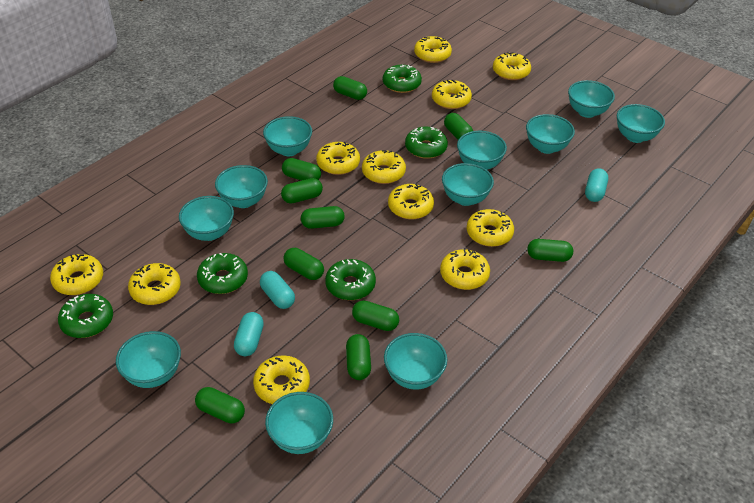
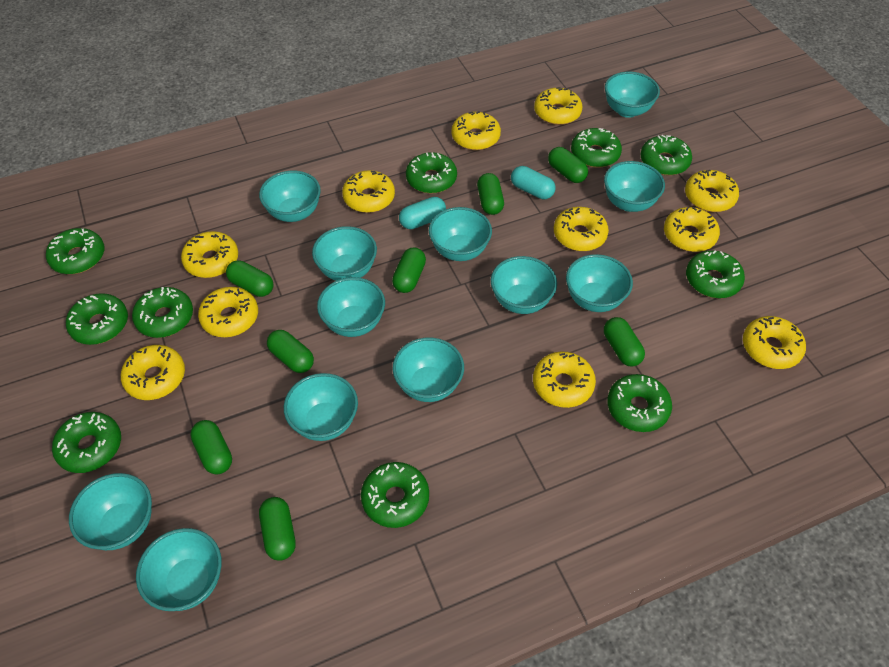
green capsule: [195,387,245,424] [281,178,323,204] [282,158,321,180] [284,248,324,280] [301,206,345,229] [333,76,367,100] [346,334,371,380] [352,300,399,331] [444,113,473,140] [527,239,573,262] = 10 -> [190,420,232,474] [226,260,274,297] [259,497,296,561] [267,330,314,373] [392,248,426,293] [477,173,504,215] [548,147,588,183] [604,317,645,367] = 8
green donut: [58,294,113,338] [197,253,248,294] [325,259,376,300] [383,65,422,93] [405,127,448,159] = 5 -> [46,228,104,274] [52,412,121,473] [66,293,128,345] [132,287,193,338] [361,462,429,528] [406,152,457,194] [571,128,622,168] [607,374,672,432] [640,135,692,175] [686,250,745,298] = 10
turquoise bowl: [116,331,181,388] [179,196,234,241] [215,165,268,208] [263,116,312,156] [265,392,333,454] [384,333,447,390] [442,163,494,206] [457,131,507,170] [526,114,575,154] [568,80,615,118] [617,104,665,143] = 11 -> [69,473,152,550] [136,528,222,611] [259,171,321,222] [284,373,358,441] [312,226,377,281] [317,277,385,337] [393,337,464,402] [429,207,492,261] [491,256,557,314] [566,254,633,312] [604,161,665,212] [605,72,660,118] = 12
turquoise capsule: [234,312,264,356] [260,271,295,309] [585,168,608,202] = 3 -> [399,197,446,229] [511,166,556,199] = 2

